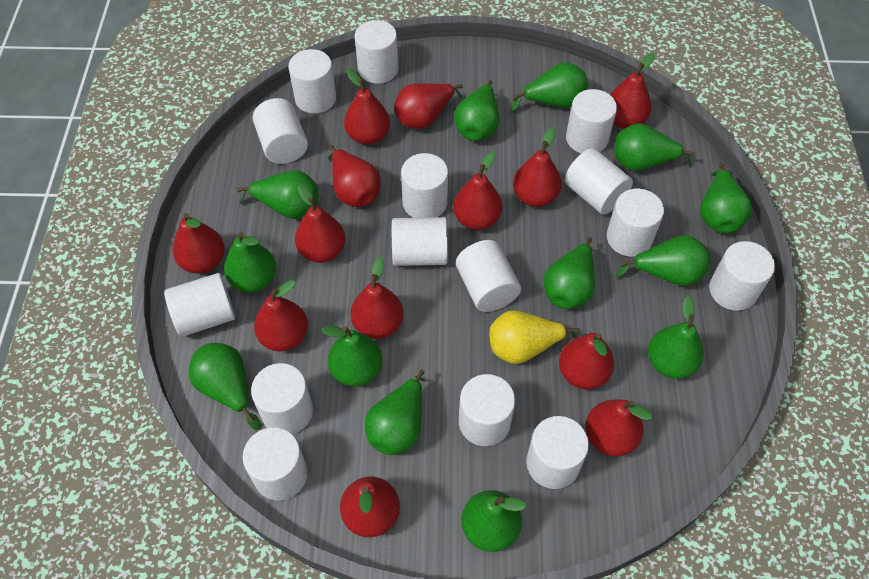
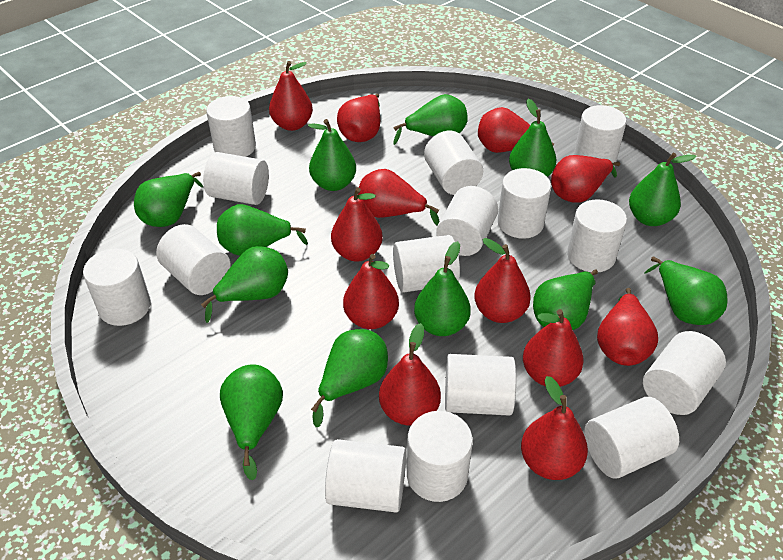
green pear: [189,343,261,430] [224,232,276,293] [237,170,318,219] [321,326,383,387] [365,369,425,455] [454,80,500,141] [461,490,527,552] [511,62,588,113] [543,237,595,309] [615,123,695,171] [616,235,710,286] [648,296,704,379] [700,163,752,233] = 13 -> [134,172,203,227] [201,246,288,323] [217,204,308,256] [220,364,283,481] [308,119,356,191] [311,329,388,427] [393,94,468,145] [414,241,471,336] [509,99,556,177] [533,269,598,330] [629,153,696,226] [644,257,727,325] = 12
red pear: [173,213,225,274] [254,280,308,351] [295,184,345,263] [328,145,381,207] [340,477,400,537] [344,69,390,145] [350,257,403,339] [394,83,463,129] [453,151,502,230] [513,127,562,207] [559,333,614,390] [585,399,652,456] [610,53,655,129] = 13 -> [269,61,313,131] [331,187,383,262] [337,94,380,142] [343,254,399,329] [358,169,440,226] [379,323,441,426] [474,238,531,323] [478,107,554,153] [521,376,588,480] [523,309,583,387] [551,155,620,203] [597,288,658,366] = 12
yellow pear: [489,310,580,364] = 1 -> none = 0

